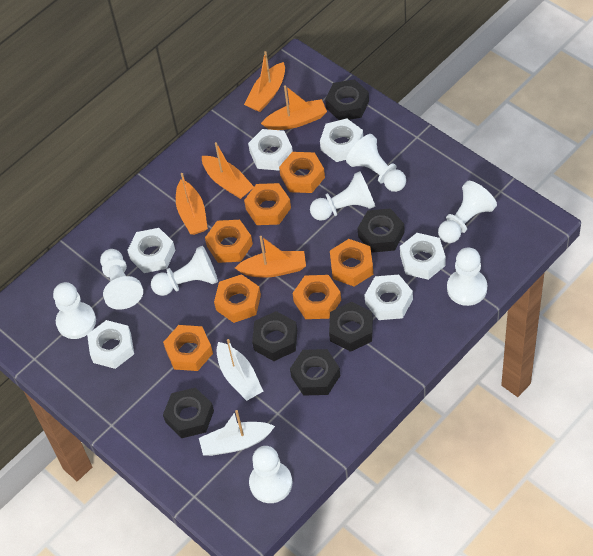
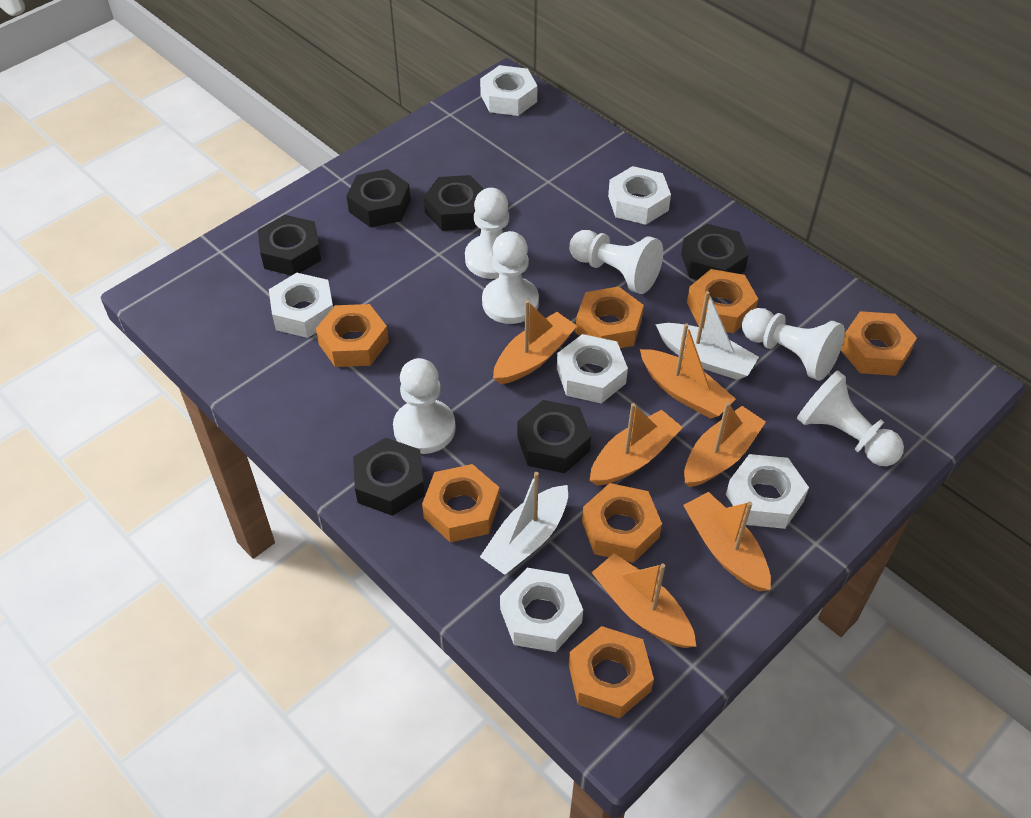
orange boat: [176,173,208,235] [202,142,254,199] [235,236,306,278] [244,51,285,112] [261,85,327,130] = 5 -> [493,300,577,384] [590,403,683,486] [591,554,697,648] [640,323,736,419] [683,492,771,591] [684,402,766,487] = 6
white pawn: [53,282,96,339] [100,249,143,310] [151,246,218,296] [249,446,292,503] [310,171,375,221] [346,134,406,192] [438,181,497,243] [447,248,487,306] = 8 -> [393,358,456,454] [465,188,509,279] [482,231,539,324] [570,230,663,294] [742,308,845,381] [797,370,904,466] = 6

